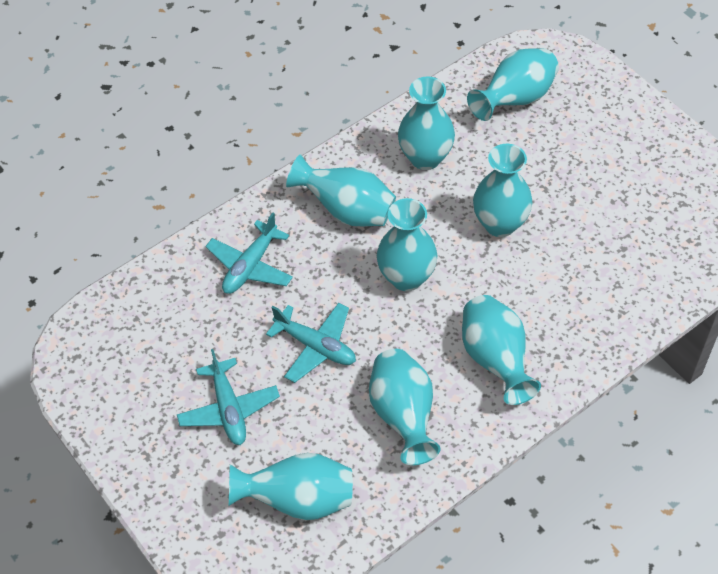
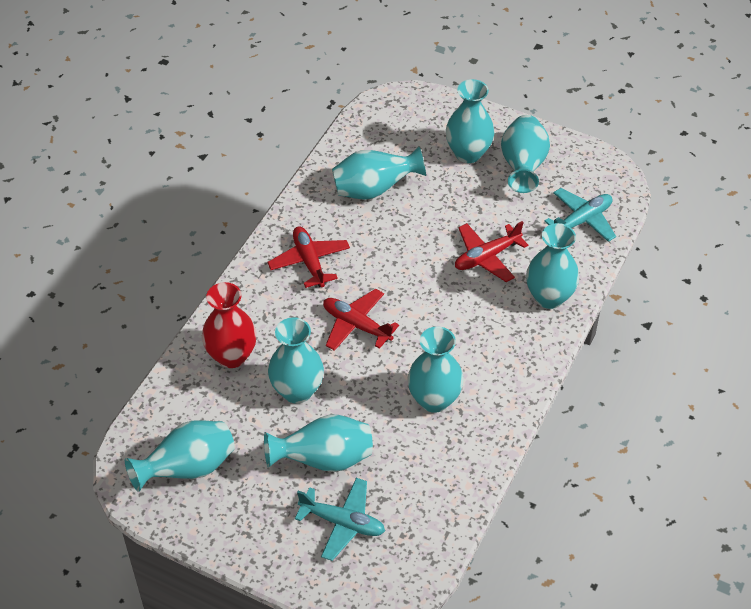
red plane: none = 0 -> [267,226,350,288] [323,289,399,351] [455,221,529,282] = 3
red vase: none = 0 -> [202,282,257,368] = 1
turquoise plane: [177,349,280,445] [206,212,293,294] [266,303,356,383] = 3 -> [295,478,385,561] [545,188,616,242] = 2

